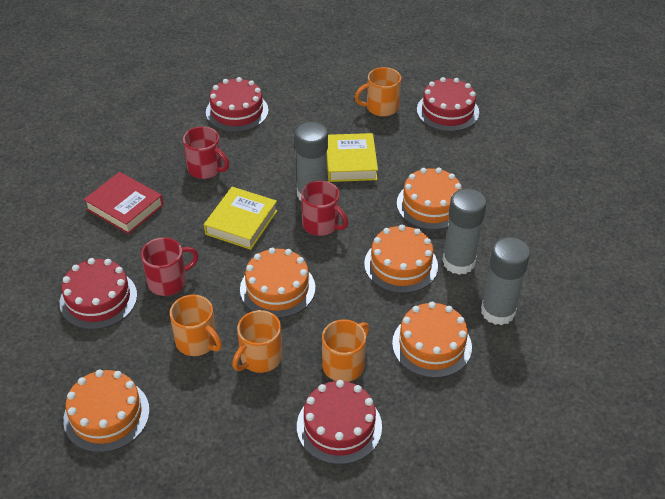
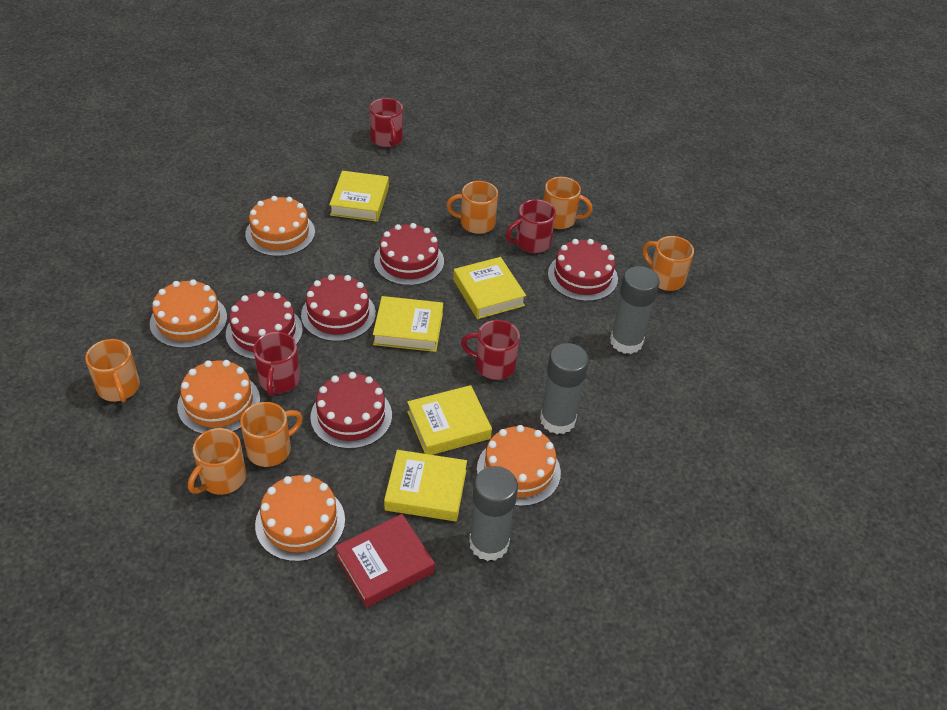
orange mug: [170,295,222,356] [232,310,282,373] [322,319,369,382] [355,67,401,117] = 4 -> [85,339,140,403] [188,428,246,495] [240,402,303,467] [446,181,498,234] [544,177,593,229] [643,236,694,291] = 6
red cake: [60,258,137,329] [206,77,269,132] [297,380,382,464] [417,77,479,131] = 4 -> [226,290,303,360] [301,274,376,342] [310,372,392,449] [374,223,444,286] [548,239,618,301] = 5
red mug: [141,237,199,296] [183,126,229,179] [301,180,348,236] = 3 -> [253,332,300,396] [370,98,403,147] [461,320,520,380] [506,199,556,253] = 4
yellow book: [204,187,278,250] [327,133,378,182] = 2 -> [329,171,389,222] [373,296,443,352] [384,450,467,521] [407,385,492,455] [453,257,526,319] = 5

